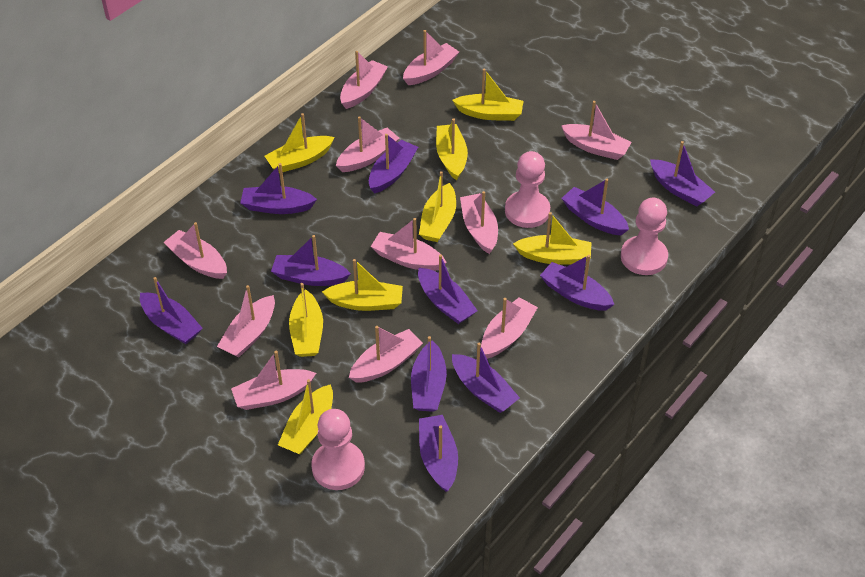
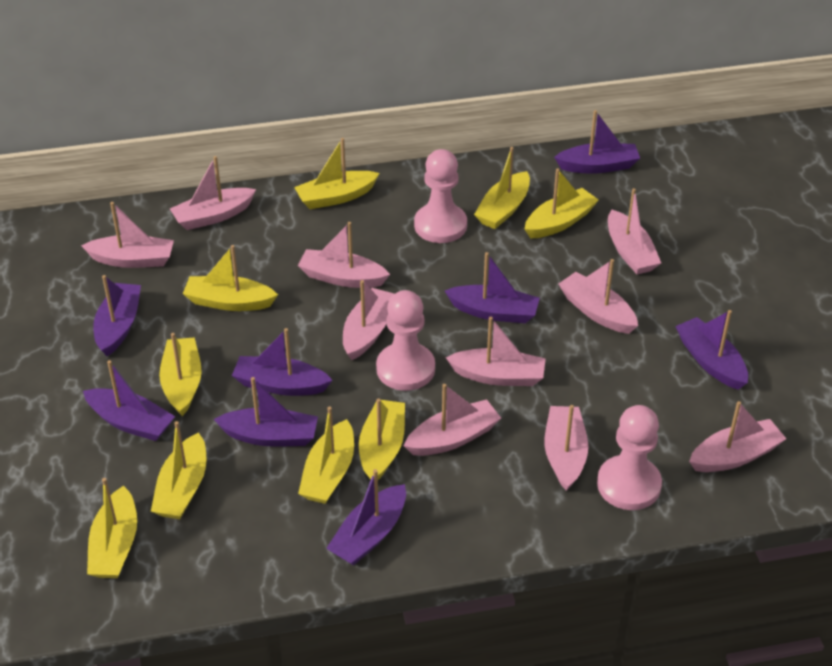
pink boat: [164,222,227,279] [217,285,275,358] [231,351,316,410] [336,116,400,172] [340,51,388,109] [349,326,423,383] [371,218,447,271] [403,30,459,85] [460,191,498,254] [481,297,538,359] [561,101,632,160] = 11 -> [81,202,174,268] [170,156,256,230] [298,222,390,288] [343,280,394,360] [404,384,501,456] [446,317,546,386] [544,405,588,491] [558,259,638,334] [608,188,661,274] [689,401,786,472] = 10
purple boat: [140,277,203,344] [240,163,317,214] [271,235,351,286] [369,134,418,193] [411,336,447,412] [418,254,478,324] [419,415,458,492] [452,343,520,413] [540,255,614,311] [561,179,629,235] [650,141,715,206] = 11 -> [83,360,175,441] [93,275,141,356] [214,377,318,446] [232,328,332,396] [326,469,406,566] [445,252,540,323] [554,110,640,174] [675,310,748,390] = 8
yellow boat: [265,113,335,173] [278,379,333,455] [289,283,323,357] [322,259,403,311] [419,171,456,242] [436,118,468,180] [452,69,523,121] [513,212,592,265] = 8 -> [87,478,137,578] [151,421,206,519] [159,333,202,416] [183,245,278,311] [294,138,380,209] [298,407,354,504] [359,398,405,480] [474,147,530,229] [525,169,598,238] = 9

